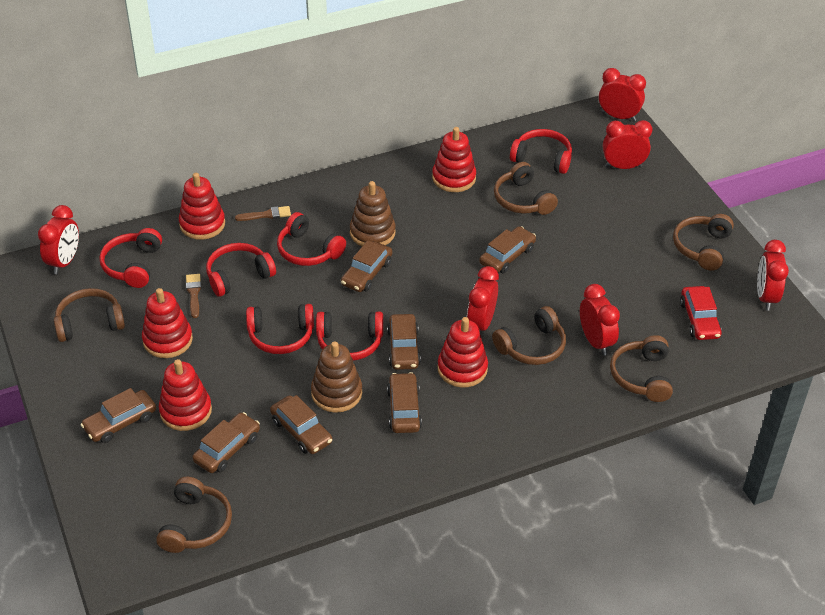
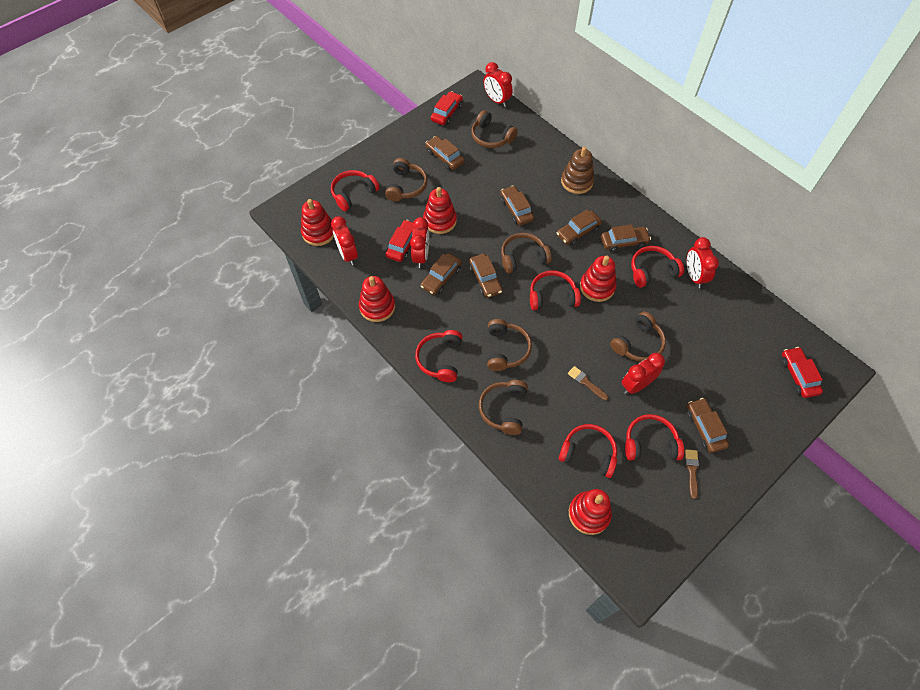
brown stacking toy: [311,341,362,413] [350,181,396,246] = 2 -> [561,147,594,194] = 1
red car: [680,286,722,340] = 1 -> [386,220,414,262] [431,91,463,125] [781,347,823,398] = 3
red clock: [38,205,79,274] [467,266,499,331] [580,284,620,355] [599,68,646,121] [603,120,652,169] [757,240,789,311] = 6 -> [331,216,358,265] [410,217,429,268] [483,62,513,107] [622,353,665,394] [687,237,719,288] = 5

